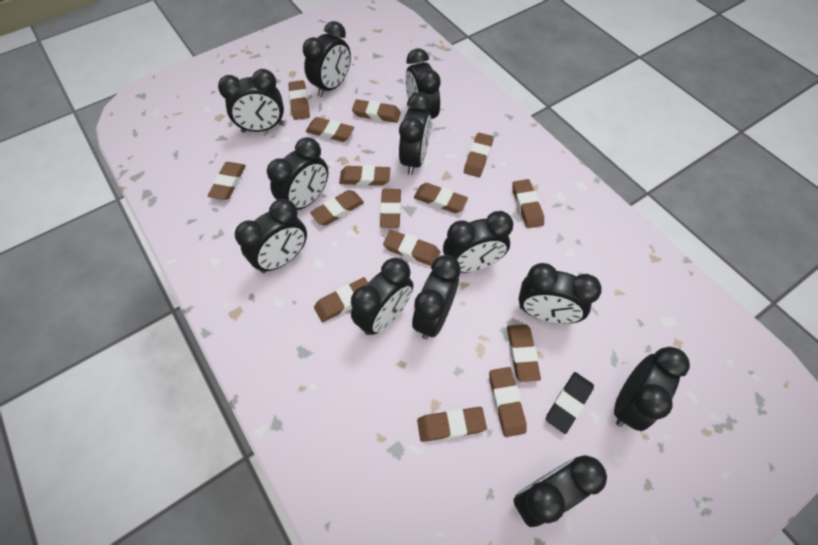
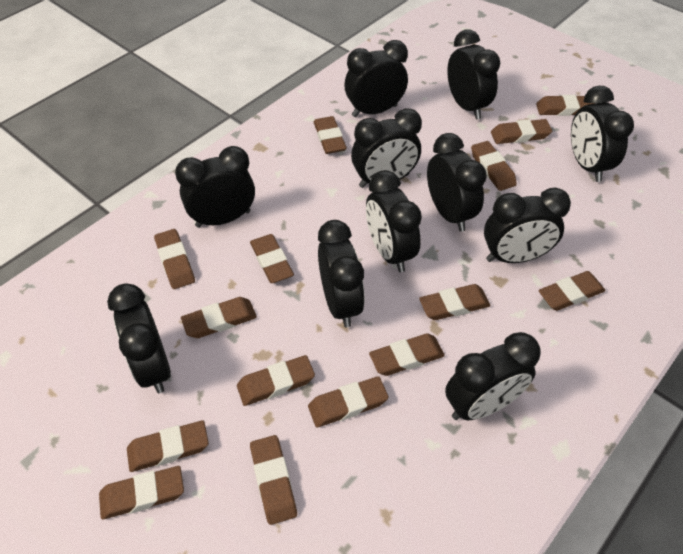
black clock: [218,69,284,133] [235,199,307,273] [267,137,328,210] [303,21,351,97] [351,258,413,335] [399,93,431,175] [405,49,441,119] [412,255,461,339] [443,211,513,273] [513,455,607,527] [518,263,602,324] [614,347,690,431] = 12 -> [107,283,171,393] [175,146,255,228] [318,220,365,327] [345,40,408,117] [351,108,422,188] [366,170,422,272] [427,133,487,232] [445,332,541,420] [447,29,500,119] [484,188,571,263] [571,86,634,182] = 11
black eraser: [546,372,594,434] = 1 -> none = 0

